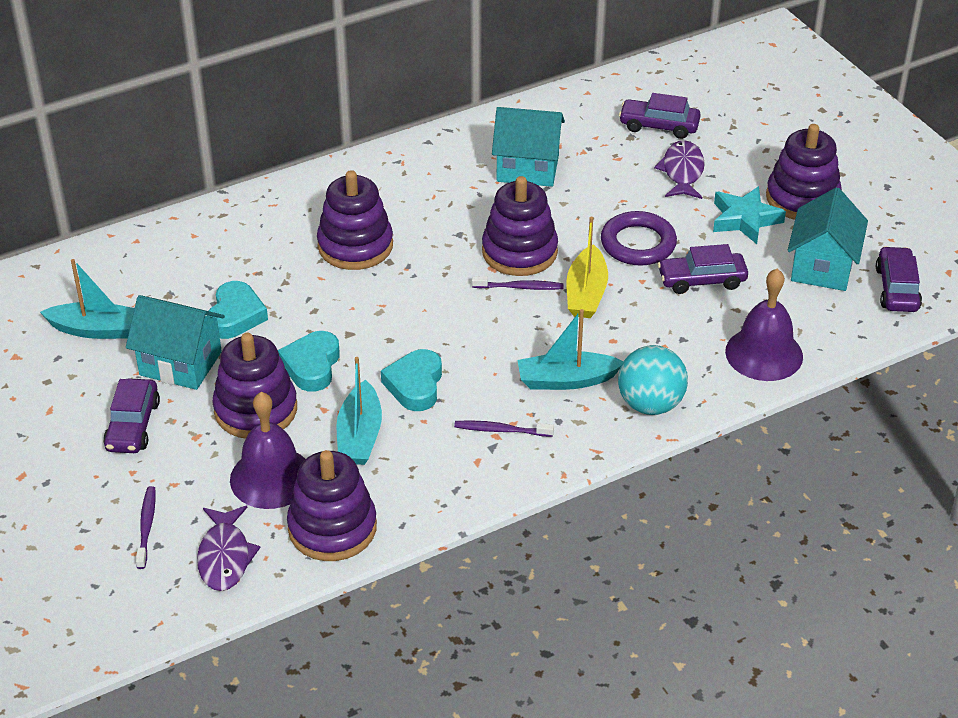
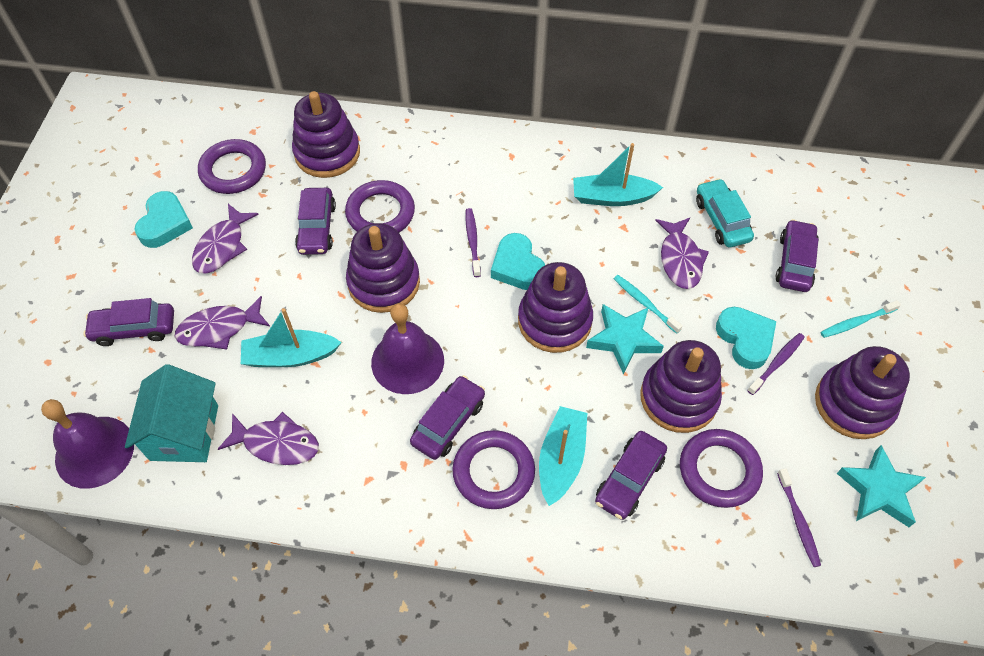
purple car: [103,378,160,453] [619,93,701,139] [658,244,748,294] [876,246,922,312] = 4 -> [83,298,174,346] [295,188,336,255] [410,375,485,460] [595,431,667,520] [775,219,819,292] = 5
purple fish: [197,506,260,591] [654,140,705,199] = 2 -> [175,296,270,349] [192,204,259,274] [218,412,319,465] [655,218,709,289] = 4
purple ring: [601,211,677,266] = 1 -> [198,139,266,194] [345,180,415,232] [452,430,535,509] [680,429,763,508] = 4
turquoise ball: [618,345,688,415] = 1 -> none = 0
turquoise car: none = 0 -> [696,178,754,247] = 1
turquoise house: [126,295,225,390] [492,107,565,187] [788,187,868,291] = 3 -> [125,364,218,462] = 1
turquoise star: [713,186,786,244] = 1 -> [586,304,664,375] [837,445,926,527] = 2
turquoise toothbrush: none = 0 -> [614,275,682,334] [820,300,901,338] = 2
yellow boat: [566,217,608,318] = 1 -> none = 0

